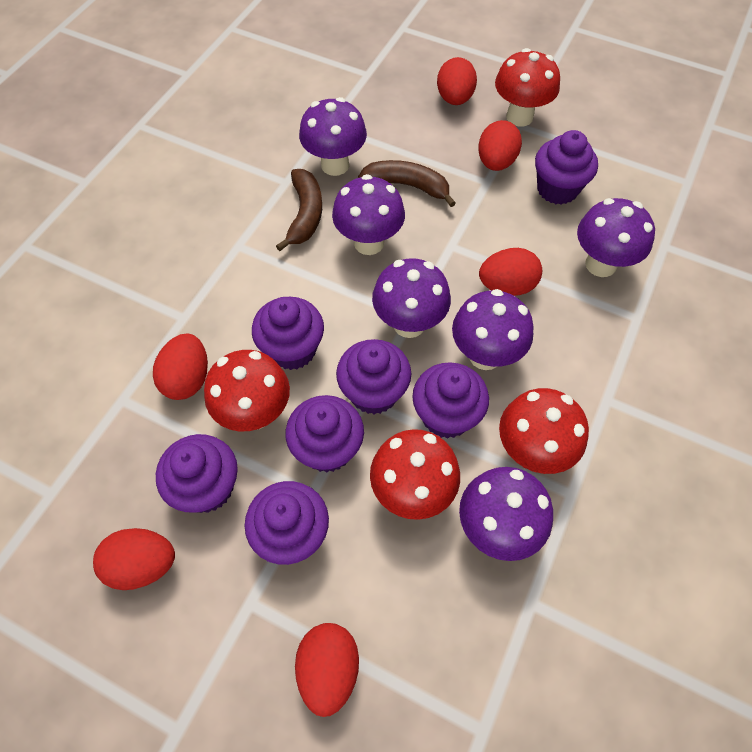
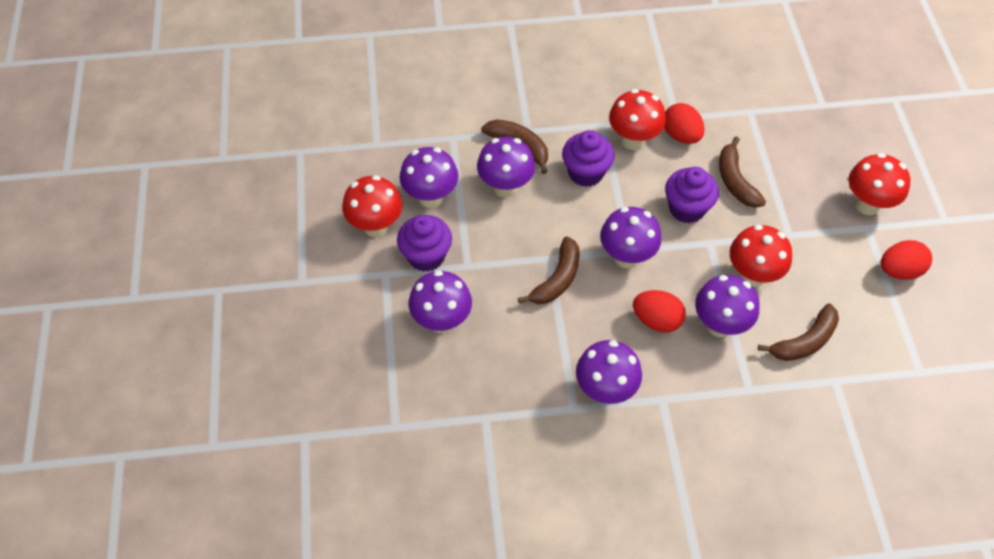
brown banana: [276,169,322,251] [358,160,456,207] = 2 -> [481,120,548,174] [518,236,580,304] [719,137,766,208] [758,304,839,361] = 4
purple cupcake: [156,434,238,513] [245,481,329,565] [252,297,324,370] [286,395,364,473] [336,339,411,415] [412,362,489,439] [535,130,598,205] = 7 -> [397,215,452,272] [562,130,615,187] [665,167,719,223] = 3
red egg: [93,528,175,590] [153,334,208,400] [295,623,359,717] [437,57,477,105] [478,120,522,171] [479,248,542,296] = 6 -> [633,290,686,333] [664,103,705,144] [881,240,932,280] = 3

